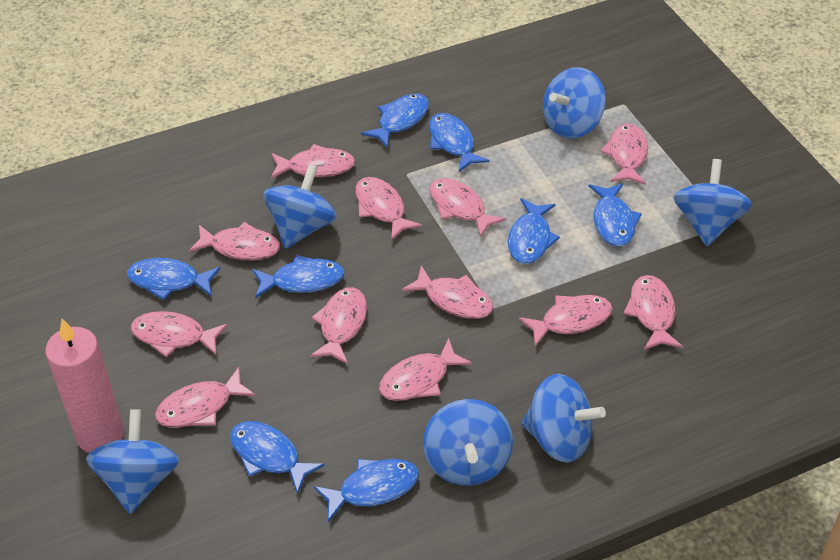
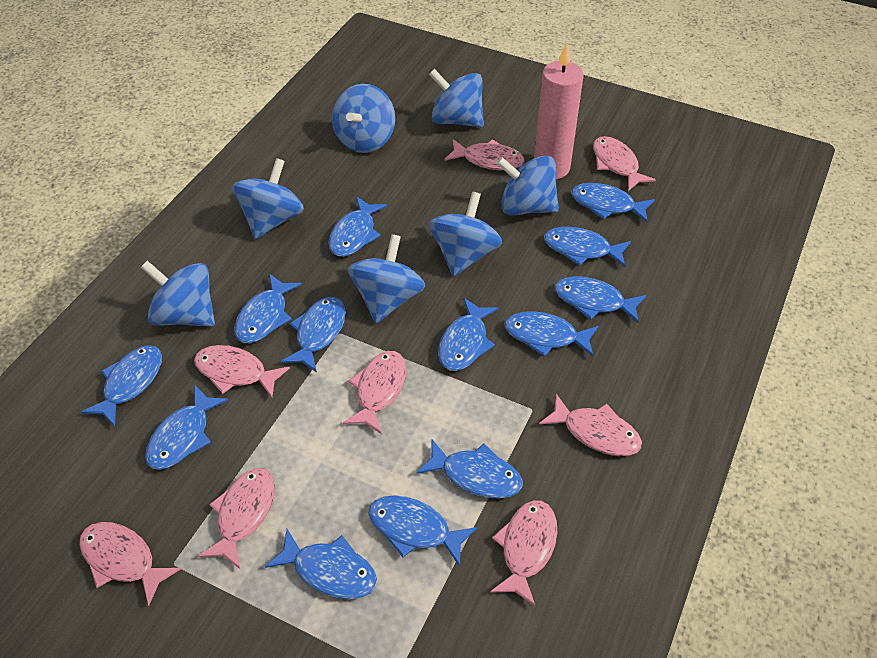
blue fish: [127,258,221,300] [230,421,325,495] [252,255,345,298] [314,459,419,522] [361,93,429,148] [429,113,490,172] [508,198,560,264] [589,183,642,247] = 8 -> [81,345,162,427] [145,386,228,470] [234,274,302,343] [265,529,377,599] [281,297,346,373] [328,197,387,257] [368,495,477,567] [416,439,523,499] [438,298,498,371] [505,311,599,357] [544,227,631,267] [555,276,646,323] [571,183,655,223] = 13
blue spinning top: [86,409,180,514] [263,164,337,249] [423,399,513,486] [522,374,606,463] [543,67,606,139] [673,159,752,246] = 6 -> [141,261,215,327] [233,158,304,239] [332,84,395,153] [348,234,425,323] [429,69,484,127] [429,192,502,276] [496,155,559,216] = 7
pink fish: [131,311,228,357] [155,367,256,427] [189,222,280,261] [271,144,355,179] [310,287,367,364] [355,177,422,241] [379,338,472,401] [402,266,494,319] [429,178,506,238] [519,295,613,347] [600,124,648,185] [623,275,683,350] = 12 -> [79,522,181,606] [194,345,290,398] [198,468,275,569] [343,351,407,434] [444,139,525,170] [490,500,557,606] [539,394,642,456] [593,136,656,191] = 8

